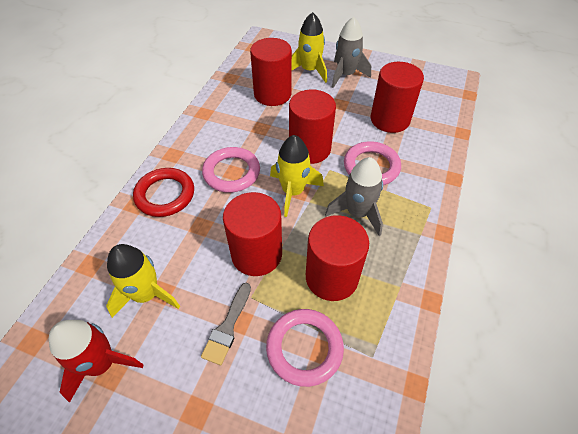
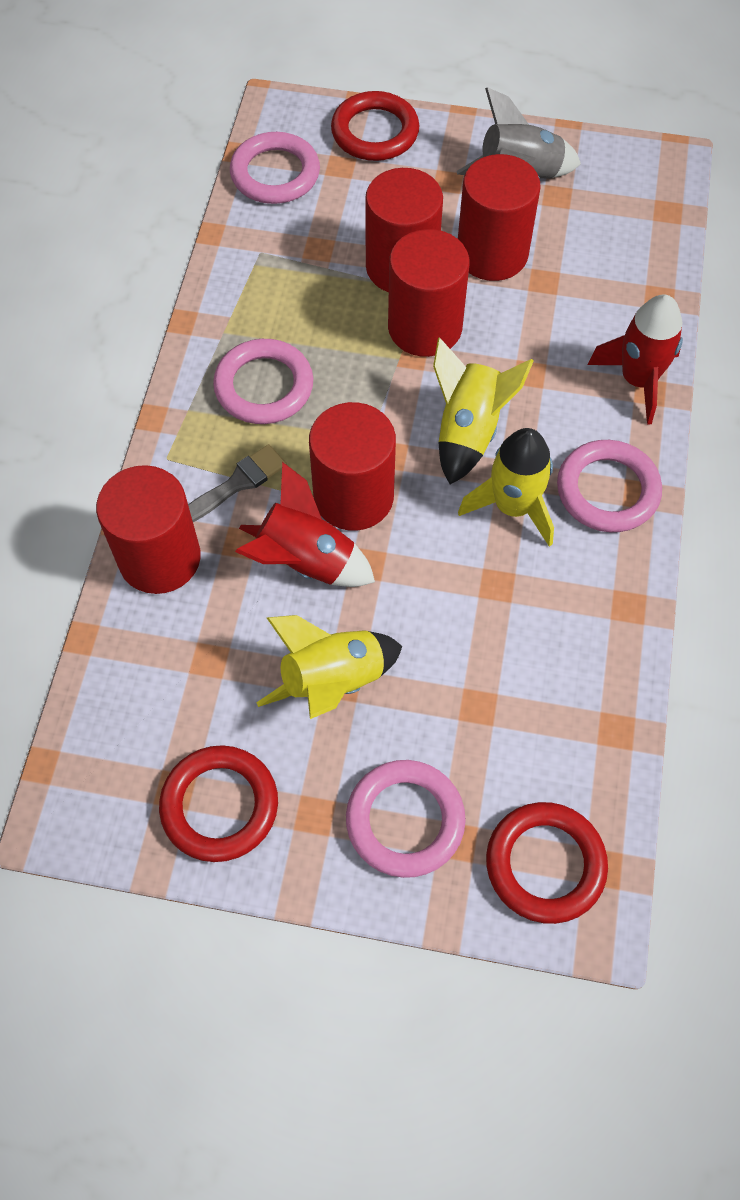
grey rocket: [325,157,383,236] [332,17,371,88] = 2 -> [457,87,581,179] = 1
pink ring: [202,147,260,193] [266,309,344,387] [344,141,401,185] = 3 -> [213,339,313,424] [230,132,320,204] [346,760,466,878] [557,440,662,532] = 4
red ring: [133,168,194,217] = 1 -> [159,745,278,862] [331,91,419,161] [486,802,608,924] = 3
red rocket: [49,320,143,403] = 1 -> [235,462,375,587] [588,294,683,425] = 2

